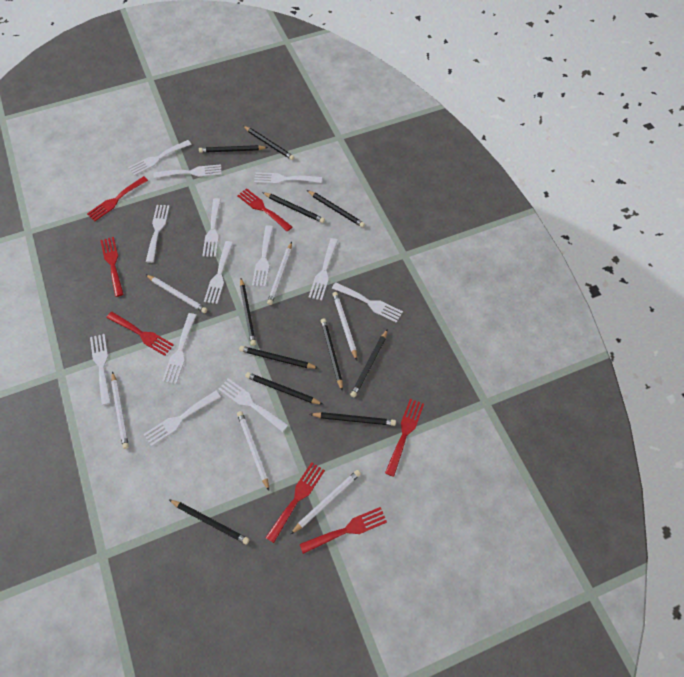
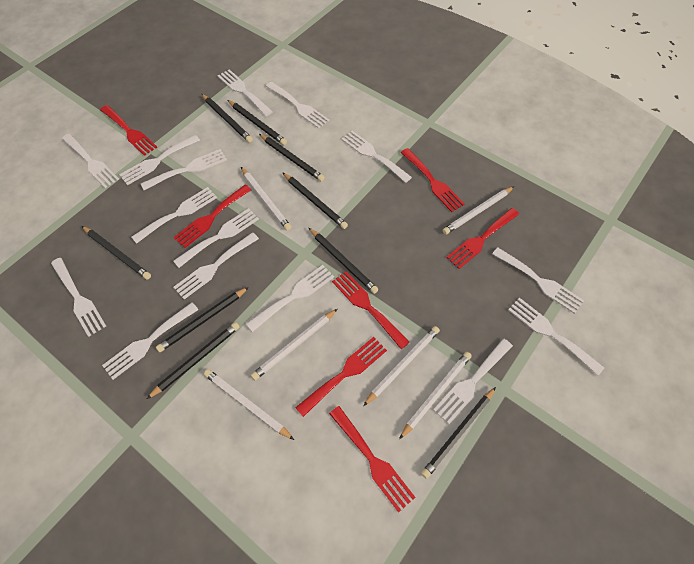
black pencil: [169,500,249,545] [199,145,268,153] [239,346,318,369] [240,278,256,346] [243,126,295,160] [245,372,323,405] [262,192,325,223] [307,190,365,228] [310,412,396,426] [321,318,343,391] [350,329,388,397] = 11 -> [82,226,151,279] [147,322,240,399] [156,287,249,352] [202,94,253,142] [228,100,287,145] [259,134,325,181] [282,172,348,229] [309,228,379,294] [421,387,496,479] = 9
white fork: [90,334,111,405] [128,140,192,176] [144,391,221,447] [146,205,170,263] [154,164,222,178] [162,313,196,384] [202,198,221,257] [204,241,233,304] [218,378,288,432] [252,225,273,287] [254,172,322,184] [309,238,338,300] [332,282,403,323] = 13 -> [51,258,106,337] [62,134,119,188] [102,302,199,380] [119,135,200,185] [132,187,217,244] [141,149,227,190] [173,208,259,268] [173,232,259,299] [218,69,273,116] [246,265,334,332] [266,82,329,129] [341,131,412,183] [433,338,513,424] [492,247,584,314] [508,298,604,376] = 15

